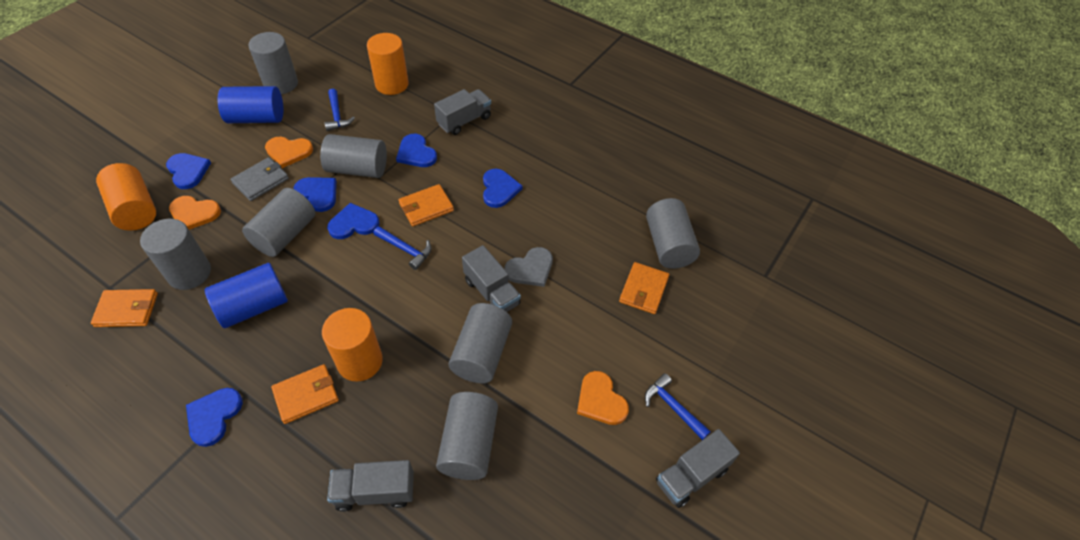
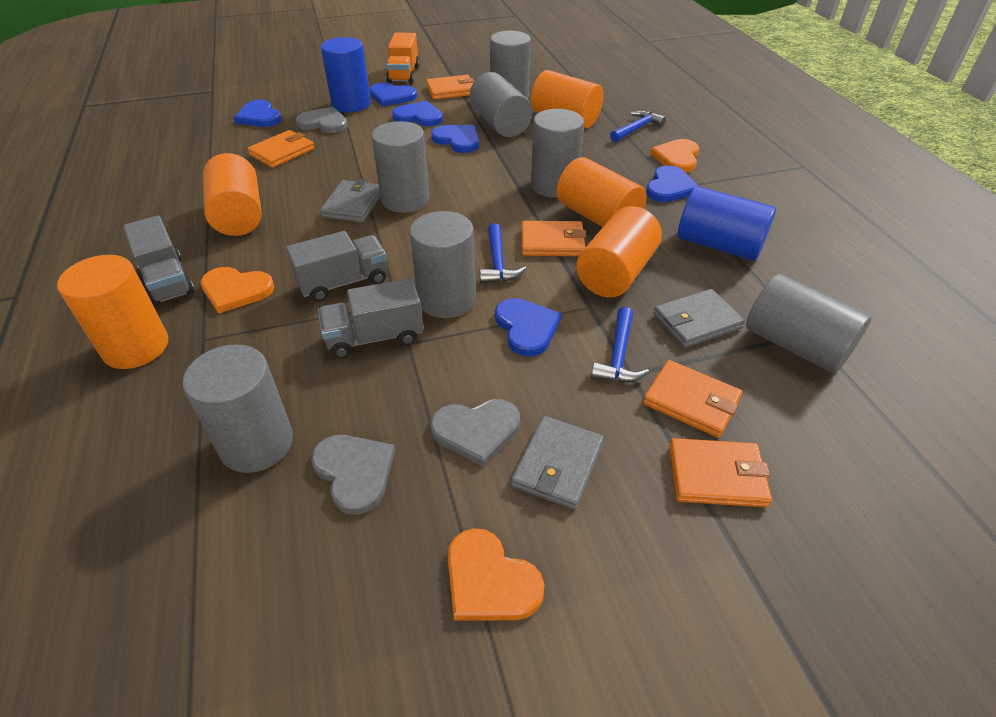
grey heart: [505,247,553,287] = 1 -> [296,107,348,133] [311,435,395,515] [430,399,520,467] = 3
grey truck: [327,460,414,512] [434,89,491,135] [462,245,521,312] [656,429,740,508] = 4 -> [123,216,195,306] [286,231,387,302] [318,278,424,359] = 3
grey wallet: [230,157,289,201] = 1 -> [320,179,380,223] [511,416,604,510] [653,289,745,348] = 3
orange cylinder: [96,163,156,231] [322,308,383,382] [367,33,409,95] = 3 -> [57,255,168,369] [203,153,262,236] [531,70,604,128] [557,157,647,227] [576,206,662,297] = 5
orange truck: none = 0 -> [386,32,420,84] = 1
orange wallet: [91,289,158,327] [271,364,339,424] [399,184,454,226] [619,262,669,314] = 4 -> [247,130,314,168] [426,75,474,100] [521,221,586,256] [643,360,742,438] [669,438,772,507] = 5

